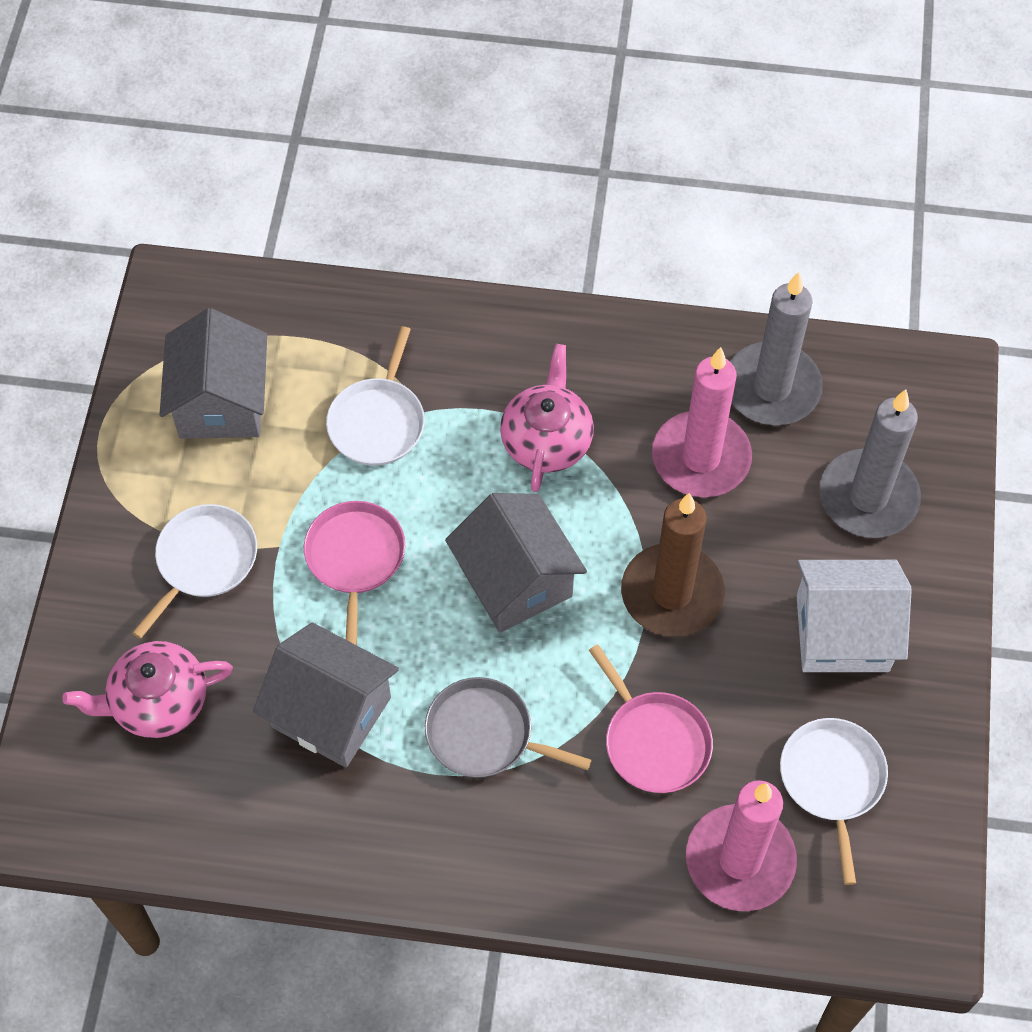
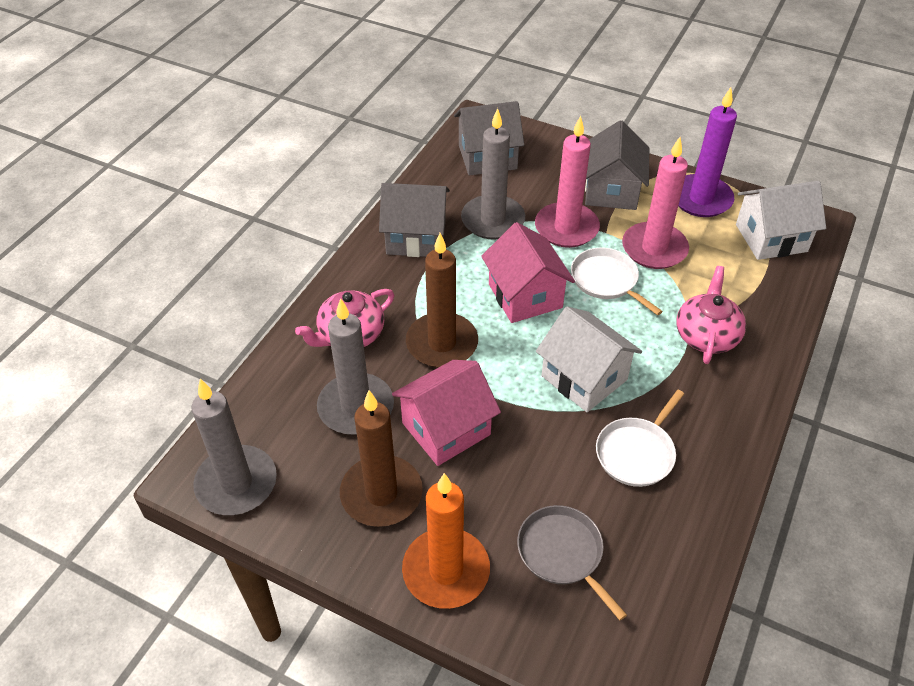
brown candle: [621,493,725,637] = 1 -> [340,390,423,527] [406,233,478,368] = 2
grey candle: [730,272,823,425] [820,390,921,538] = 2 -> [191,379,277,515] [317,298,394,435] [461,108,525,240] = 3
orange candle: none = 0 -> [402,473,490,609] = 1
pink house: none = 0 -> [392,360,501,466] [481,222,575,323] = 2
pink pan: [304,501,405,645] [589,644,713,793] = 2 -> none = 0
purple candle: none = 0 -> [678,87,737,217] = 1
white house: [797,560,912,672] = 1 -> [536,306,642,412] [736,181,826,260] = 2
white pan: [132,504,257,639] [326,326,425,466] [780,718,888,885] = 3 -> [571,248,663,315] [596,390,684,487] = 2

